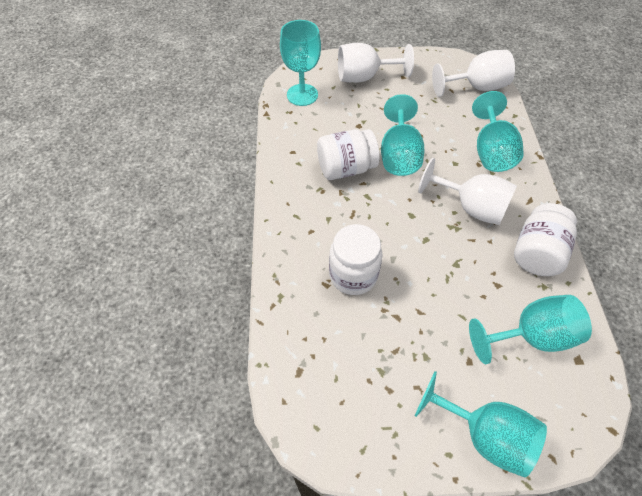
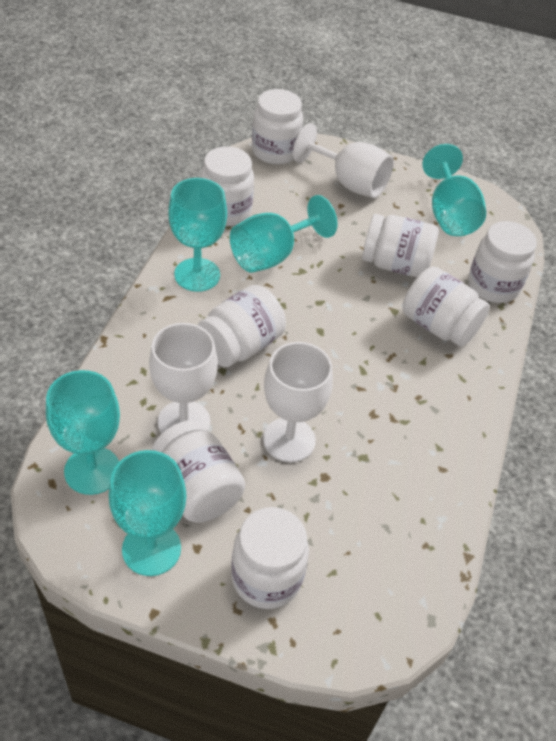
white jar: [317,129,379,180] [329,224,382,295] [514,203,577,276] = 3 -> [152,420,245,523] [198,285,286,367] [200,146,254,227] [231,507,309,609] [252,89,303,165] [362,214,439,277] [402,267,490,347] [468,221,537,303] = 8

